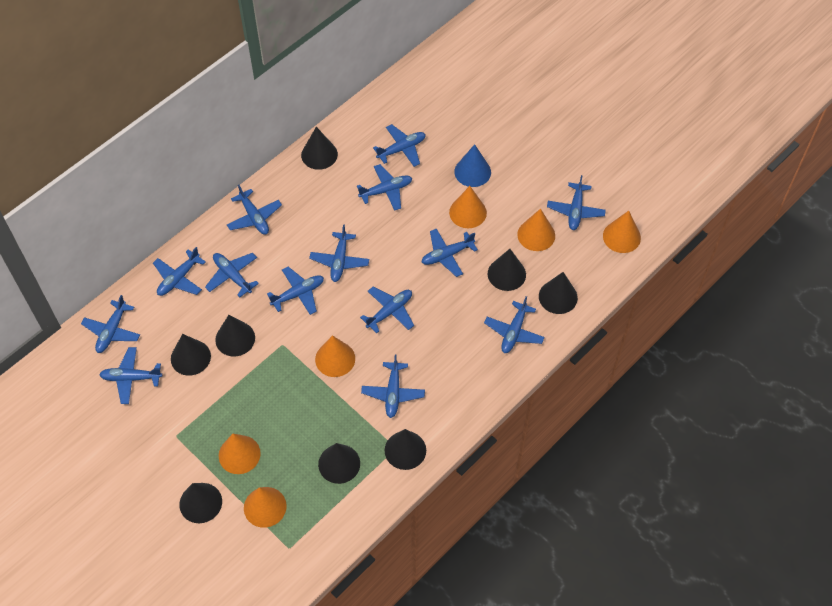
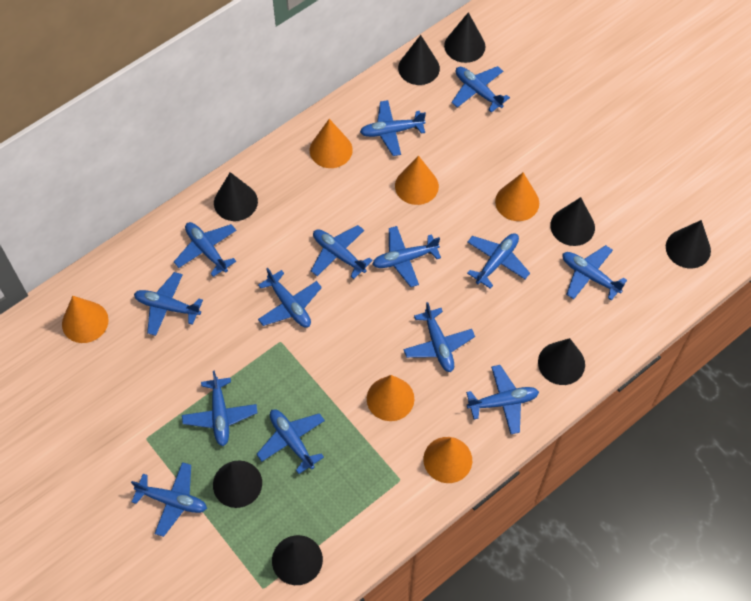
blue cone: [454,144,491,187] = 1 -> none = 0

